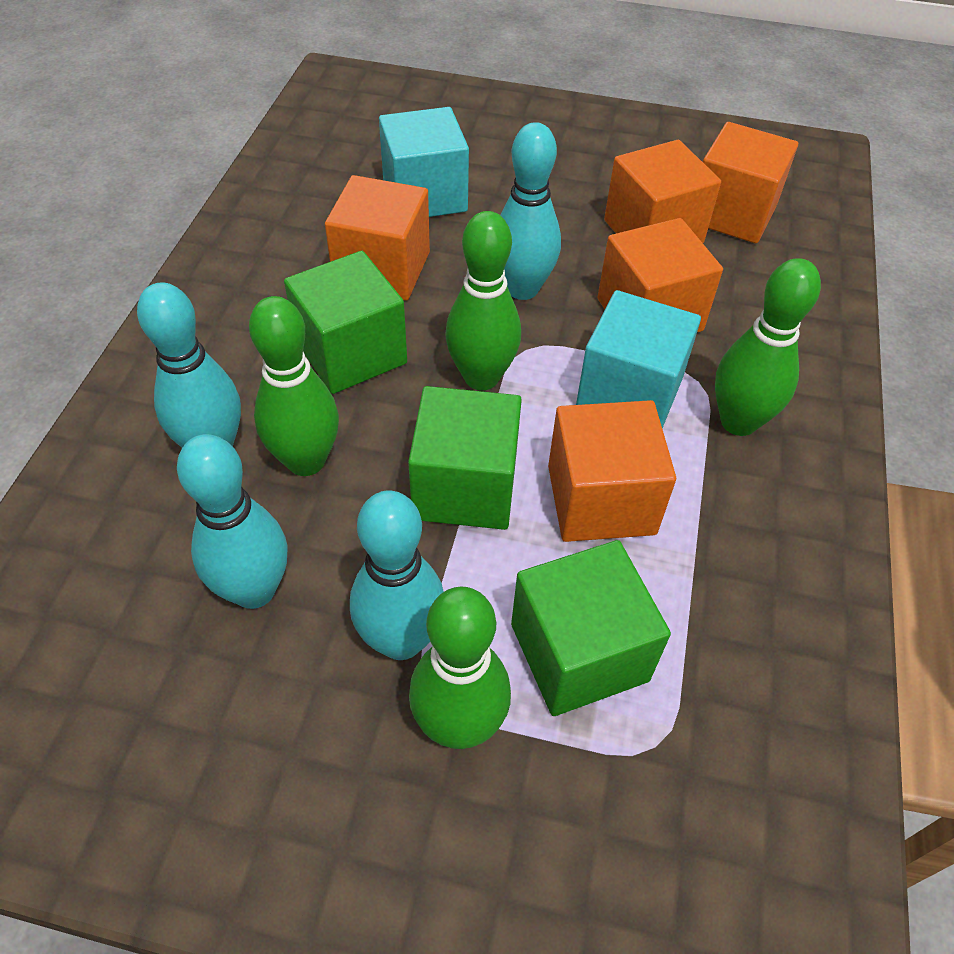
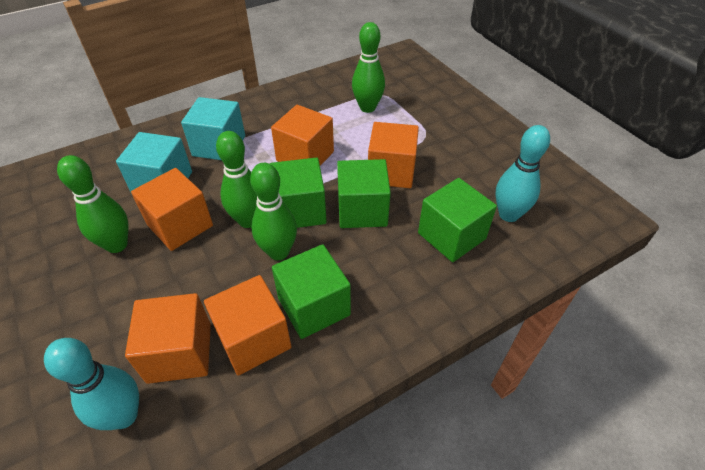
green cube: [284,251,407,394] [408,386,522,530] [511,540,671,716] = 3 -> [270,158,327,228] [272,244,351,339] [337,159,391,228] [418,178,497,262] = 4
turquoise bowling pin: [137,283,241,448] [177,434,288,609] [350,491,444,660] [500,122,561,300] = 4 -> [44,338,139,430] [495,125,550,222] = 2

